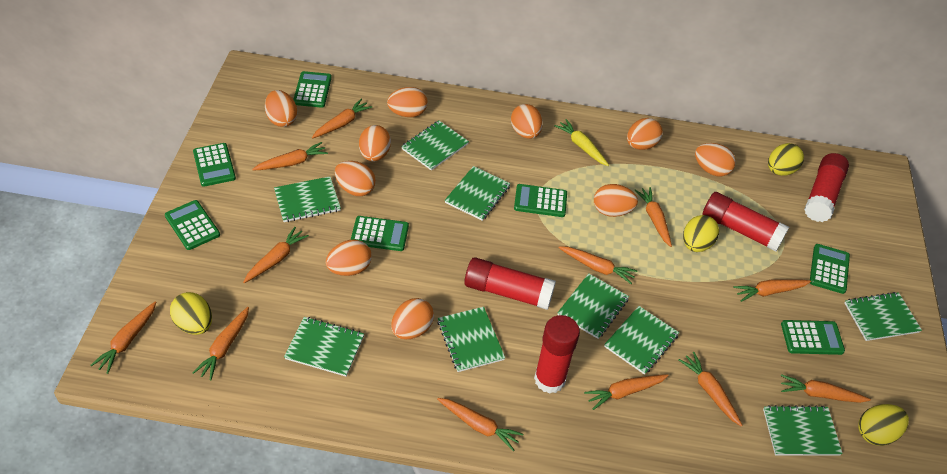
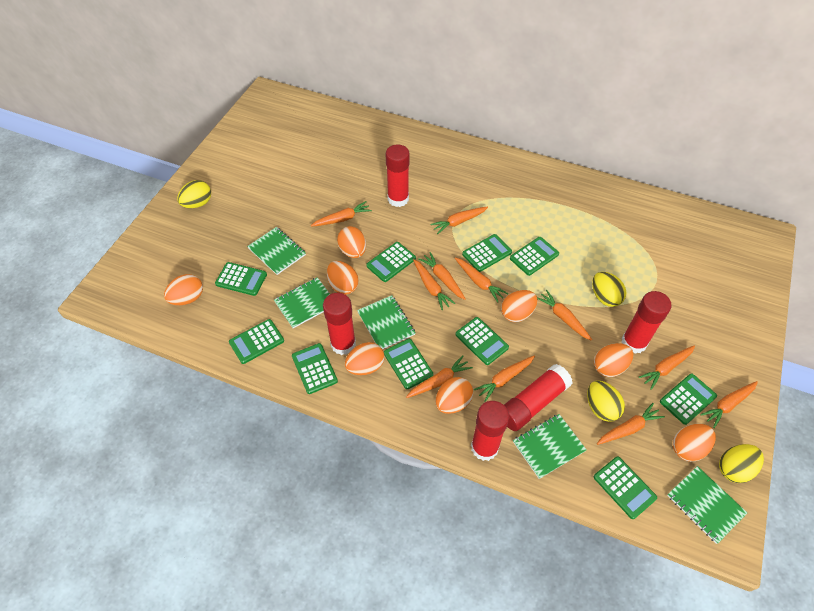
green calculator: [165,200,220,250] [193,143,236,187] [293,71,332,108] [351,216,409,251] [514,184,567,217] [781,320,845,355] [810,244,850,294] = 7 -> [215,262,267,296] [229,319,284,364] [292,343,338,394] [366,242,416,282] [384,339,433,389] [455,317,509,365] [462,234,512,272] [510,237,559,276] [594,456,657,519] [660,374,717,425] = 10
green notebook: [274,176,341,222] [284,317,364,376] [401,121,469,171] [437,307,505,372] [445,166,511,221] [558,273,629,339] [604,306,679,375] [763,405,843,456] [844,292,922,341] = 9 -> [247,227,306,275] [274,277,330,328] [357,295,415,349] [513,414,587,479] [667,466,747,544] = 5
orange carrot: [90,301,156,374] [192,307,249,380] [243,227,309,283] [252,142,328,170] [312,99,372,138] [437,398,524,451] [558,246,637,284] [584,374,669,410] [634,187,672,247] [679,352,743,427] [733,279,811,302] [781,374,871,403] = 12 -> [311,201,372,227] [406,356,473,398] [413,259,455,310] [419,252,466,300] [431,206,488,234] [455,257,508,302] [474,356,535,402] [537,290,592,341] [597,403,665,445] [638,345,695,390] [700,381,758,428] = 11
orange egg: [265,90,297,127] [326,239,372,276] [335,161,376,196] [359,125,391,161] [387,87,428,117] [391,298,434,339] [511,104,543,139] [594,184,638,217] [627,118,663,150] [695,143,736,176] = 10 -> [164,274,203,305] [327,261,359,295] [337,226,366,258] [345,342,384,375] [436,377,473,414] [501,290,538,322] [594,343,633,377] [673,424,716,462] = 8
red glue stick: [464,257,556,310] [534,315,580,394] [703,192,789,252] [804,153,849,222] = 4 -> [323,293,356,355] [386,144,410,207] [471,401,509,461] [504,364,572,431] [622,291,671,354] = 5
yellow carrot: [554,119,609,166] = 1 -> none = 0

